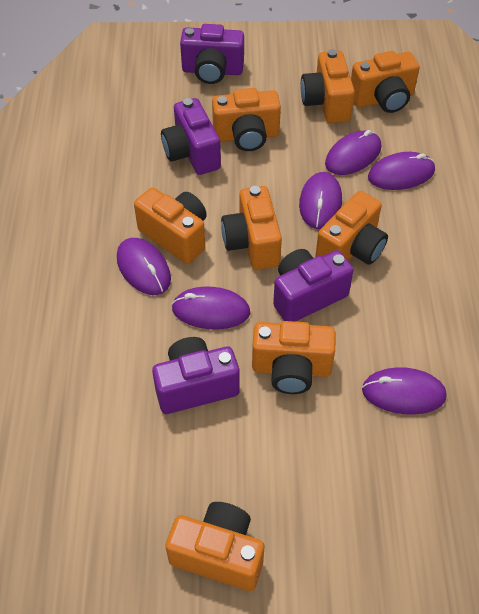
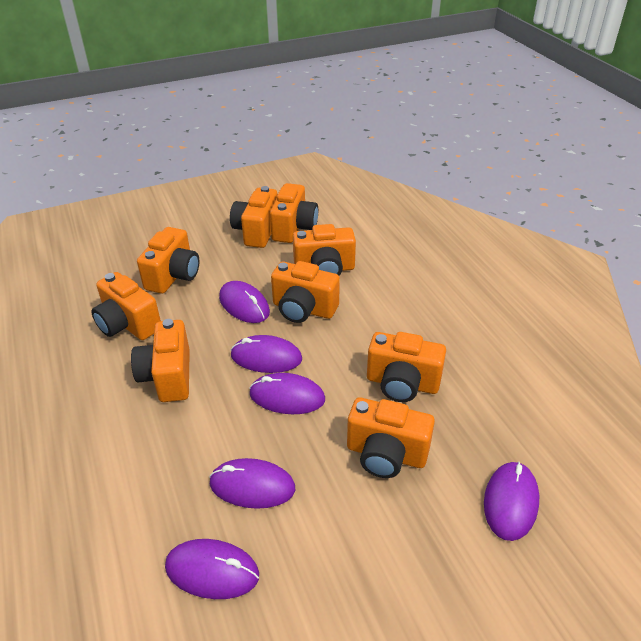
orange camera: [134,188,207,264] [165,502,264,591] [212,88,281,151] [221,186,282,270] [252,321,336,394] [301,49,355,123] [315,191,388,265] [351,51,420,113] = 8 -> [91,272,161,340] [131,319,190,402] [137,227,200,294] [230,186,277,248] [270,183,318,243] [271,261,340,323] [293,224,356,276] [347,397,435,478] [367,332,446,402] = 9
purple camera: [152,337,239,414] [161,98,221,175] [180,24,244,84] [273,249,353,322] = 4 -> none = 0

